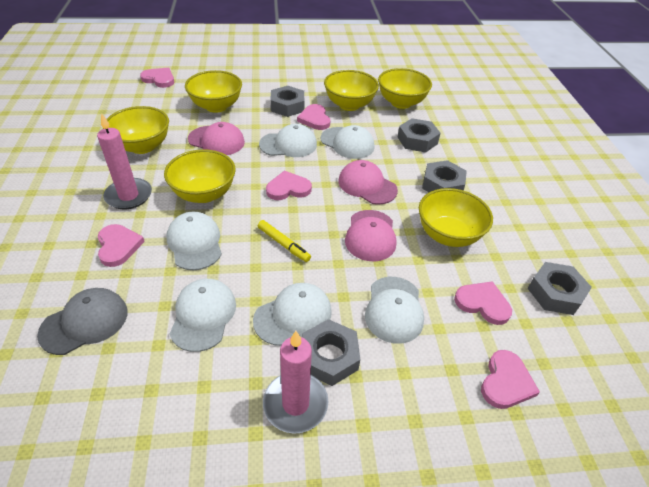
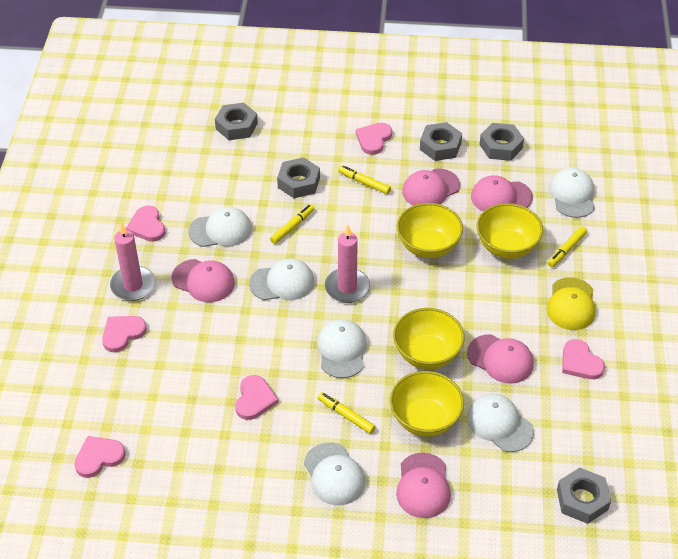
grey cap: [37,288,127,355] = 1 -> none = 0
pink cap: [188,122,245,155] [338,160,398,205] [345,210,396,261] = 3 -> [171,259,235,302] [396,453,451,518] [402,168,460,206] [467,334,534,384] [471,175,533,211] = 5
yellow bowl: [103,106,169,154] [164,149,236,203] [185,70,242,113] [324,70,379,111] [378,68,432,109] [419,188,493,247] = 6 -> [390,371,464,437] [393,308,465,370] [397,203,463,258] [477,203,543,259] = 4
yellow cap: none = 0 -> [546,277,596,330] = 1
yellow marker: [258,220,311,262] = 1 -> [270,204,315,244] [318,392,376,434] [338,165,391,194] [548,226,587,267] = 4

